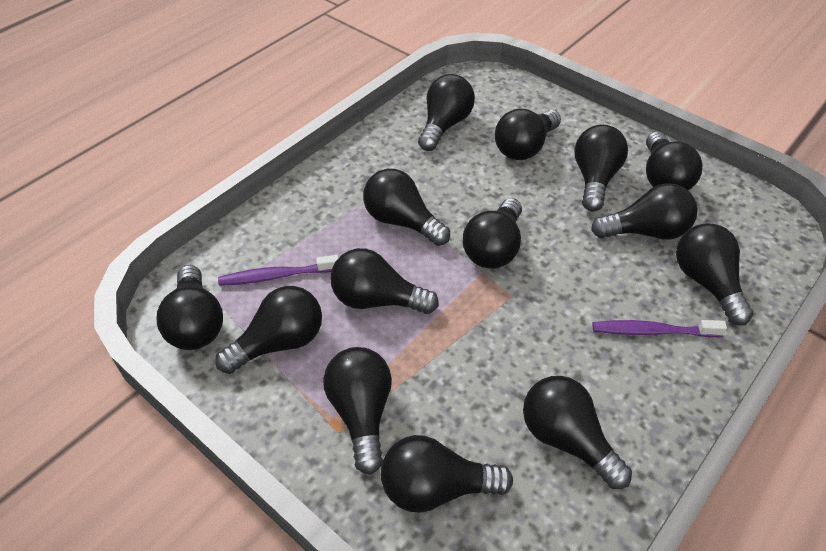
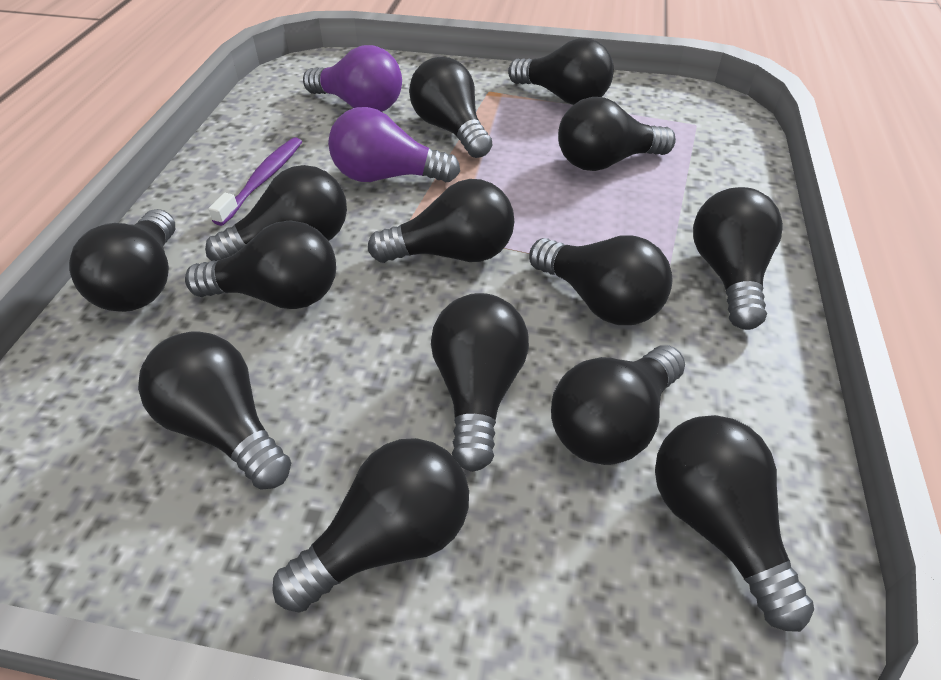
purple light bulb: none = 0 -> [303,45,402,112] [328,107,460,182] = 2
purple toothbrush: [218,255,339,286] [592,320,727,337] = 2 -> [208,137,302,226] = 1

